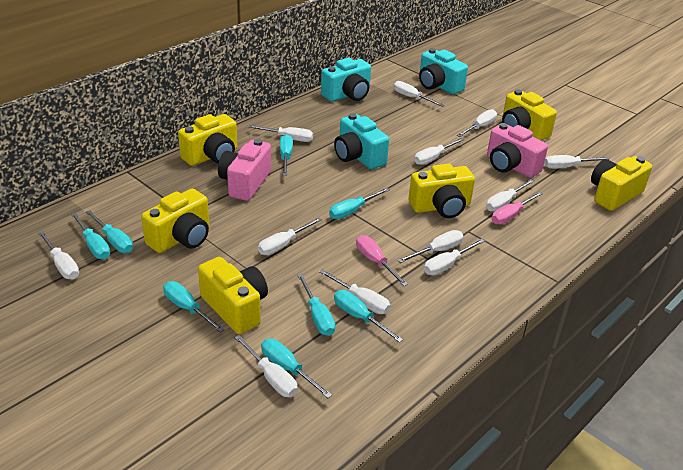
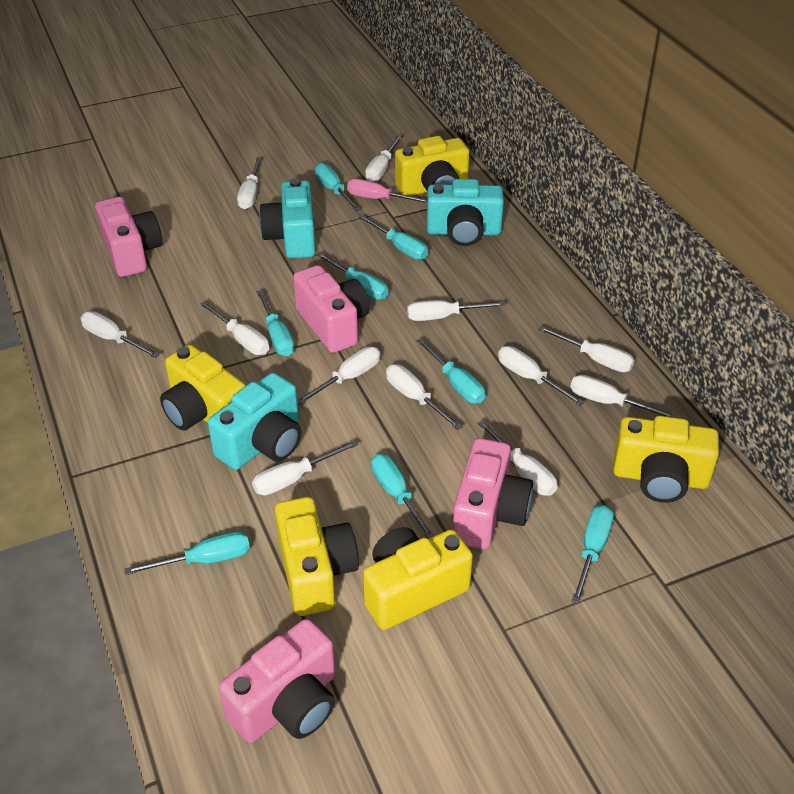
pink camera: [218,139,271,201] [487,123,548,178] = 2 -> [95,197,162,277] [219,619,335,743] [293,265,369,353] [453,438,533,549] = 4
pink screwdriver: [356,235,408,286] [492,192,543,225] = 2 -> [347,179,427,203] = 1
yellow camera: [141,189,209,253] [178,114,237,166] [198,257,268,334] [408,163,475,218] [502,89,557,141] [591,156,652,211] = 6 -> [160,345,245,431] [275,497,359,616] [363,527,473,630] [395,136,469,196] [613,416,719,503] = 5

